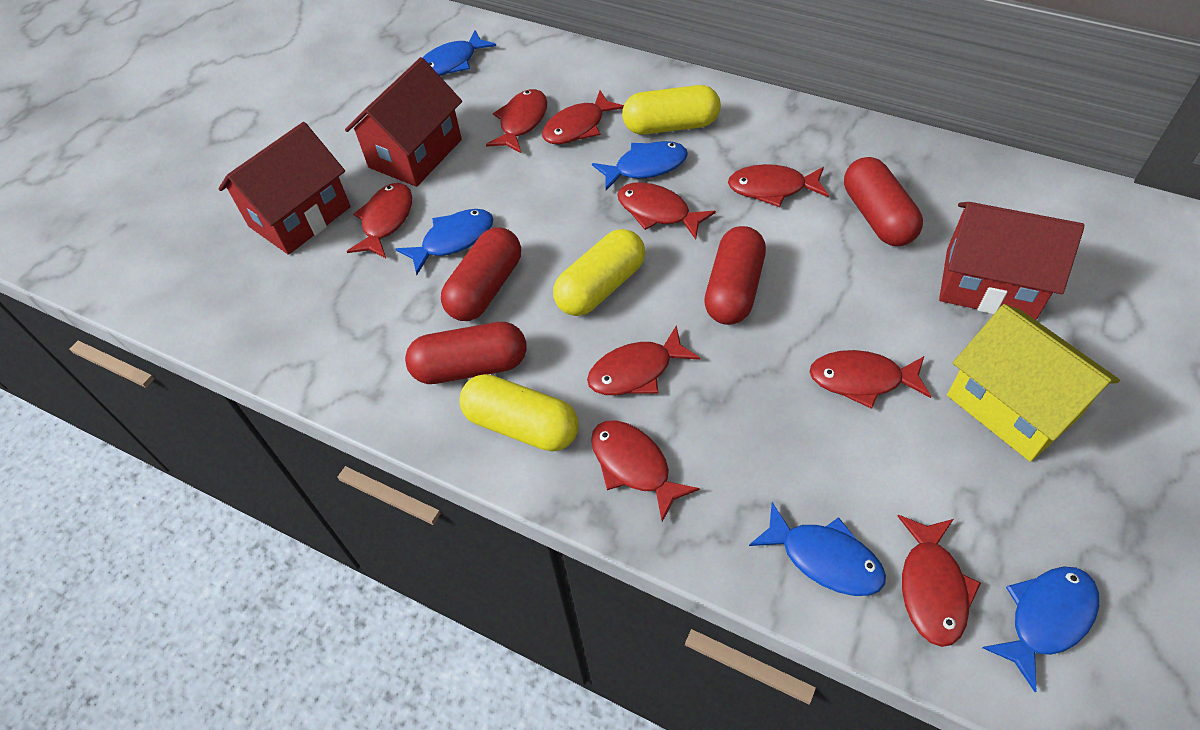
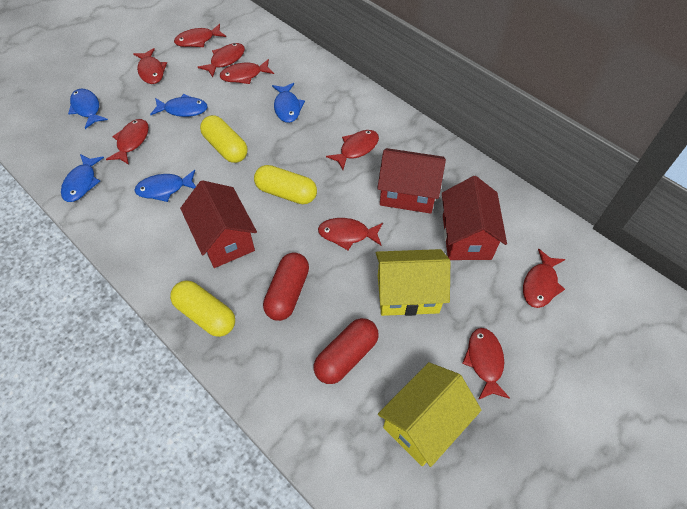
red capsule: [405,322,527,384] [441,227,521,321] [704,226,766,325] [844,157,923,246] = 4 -> [263,252,309,321] [314,318,379,384] = 2
yellow house: [947,304,1120,462] = 1 -> [376,249,450,316] [378,362,481,467] = 2

